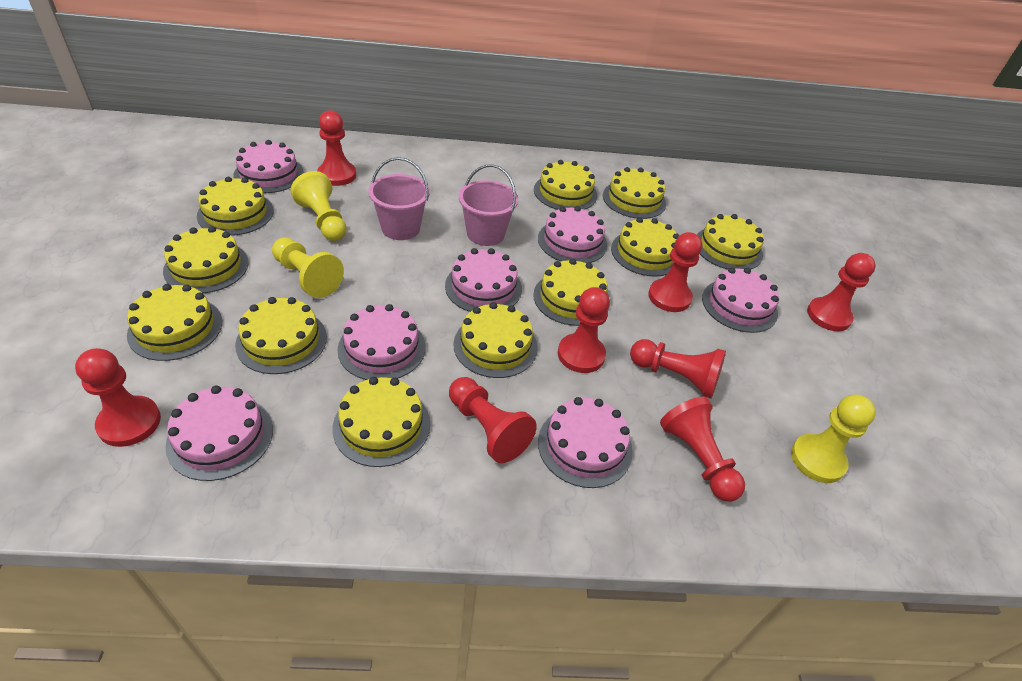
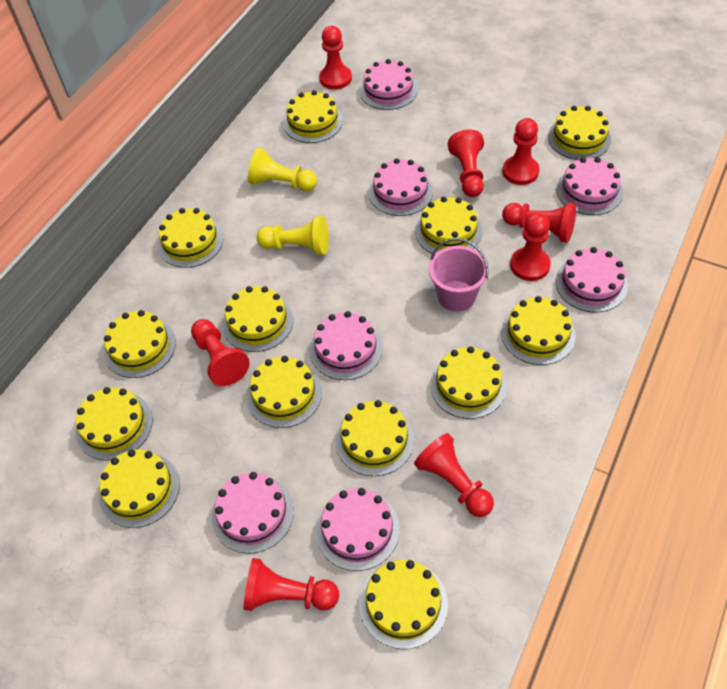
pink bucket: [368,157,430,240] [459,164,518,246] = 2 -> [429,238,489,312] = 1
yellow cake: [127,284,222,361] [163,226,249,293] [197,177,274,236] [235,297,327,374] [333,377,430,467] [453,302,538,378] [533,259,610,326] [534,160,597,210] [603,167,666,219] [611,217,679,277] [697,214,764,269] = 11 -> [76,387,153,461] [99,450,180,528] [104,310,176,378] [157,208,223,268] [222,286,293,352] [246,356,322,428] [283,90,343,143] [335,400,414,476] [359,560,448,649] [415,197,482,254] [430,346,507,419] [501,296,576,365] [548,106,611,160] = 13
yellow pawn: [272,237,344,298] [290,171,346,241] [791,395,876,483] = 3 -> [248,148,317,191] [256,216,329,255] = 2

